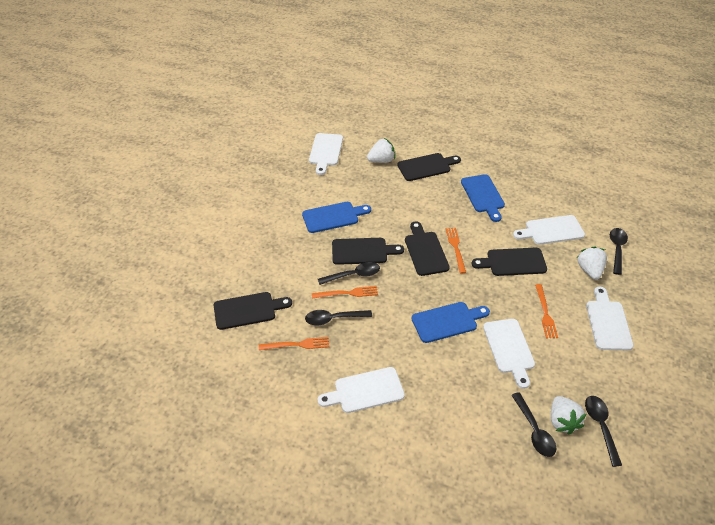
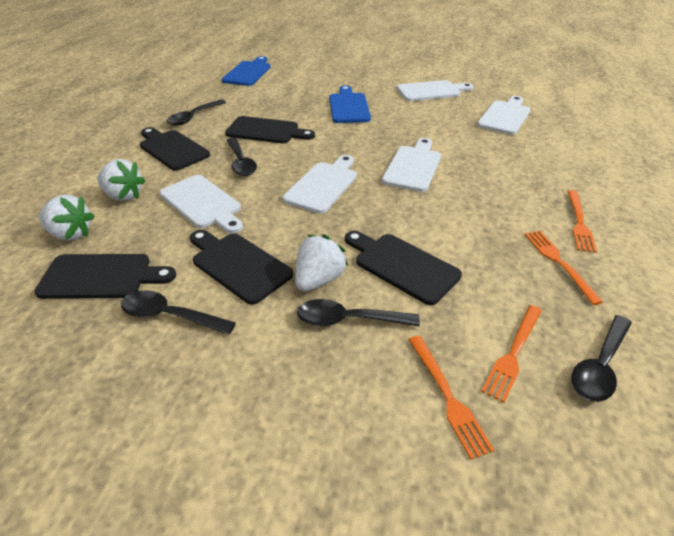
blue cutting board: [302,202,371,233] [411,302,490,343] [461,174,505,222] = 3 -> [222,56,271,86] [329,85,371,123] = 2

